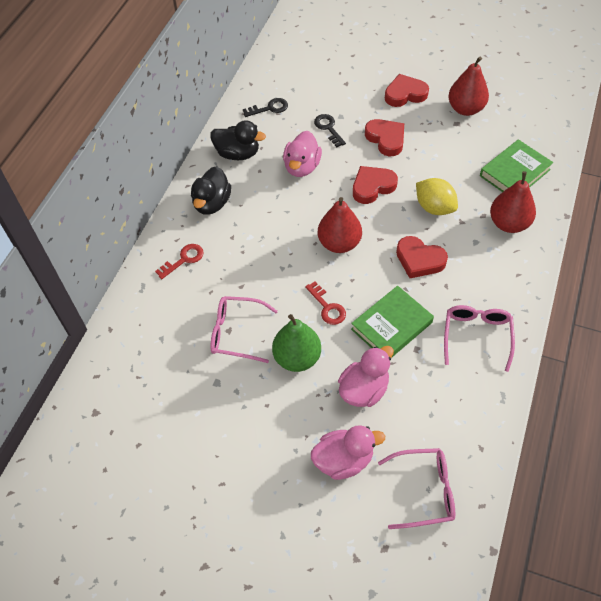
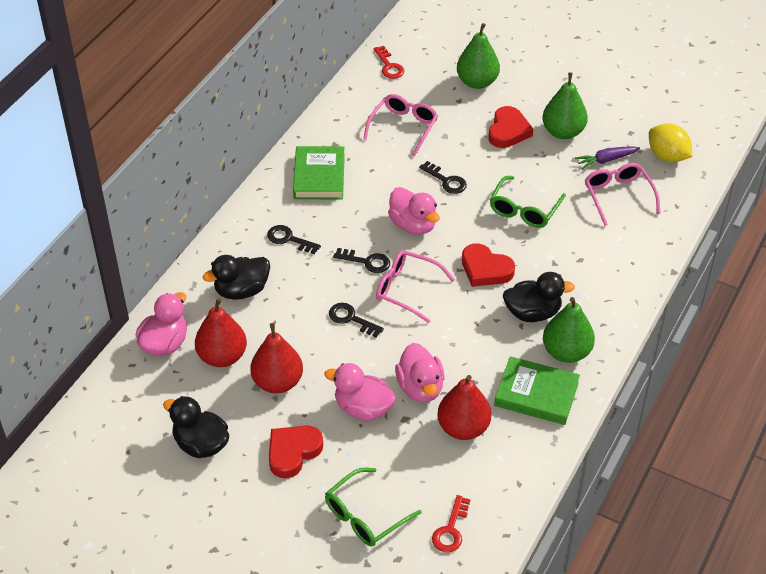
black duck: [191,166,231,215] [210,120,266,160] = 2 -> [163,396,229,458] [203,255,270,300] [503,272,575,322] = 3
black key: [243,98,288,117] [314,114,346,147] = 2 -> [267,225,321,254] [329,303,384,337] [333,248,390,273] [419,161,467,194] = 4
green glasses: none = 0 -> [325,468,422,547] [490,176,566,228] = 2
green pear: [272,314,321,372] = 1 -> [457,23,500,89] [543,72,588,139] [543,297,595,363] = 3
pink duck: [283,131,322,177] [311,425,385,480] [338,346,394,407] = 3 -> [136,292,187,356] [324,363,396,421] [388,187,440,235] [395,343,445,402] = 4
purple carrot: none = 0 -> [575,147,640,169] = 1
red heart: [353,166,398,204] [365,119,404,156] [385,74,429,107] [396,236,448,278] = 4 -> [269,425,323,478] [462,243,515,287] [488,106,533,148] = 3

